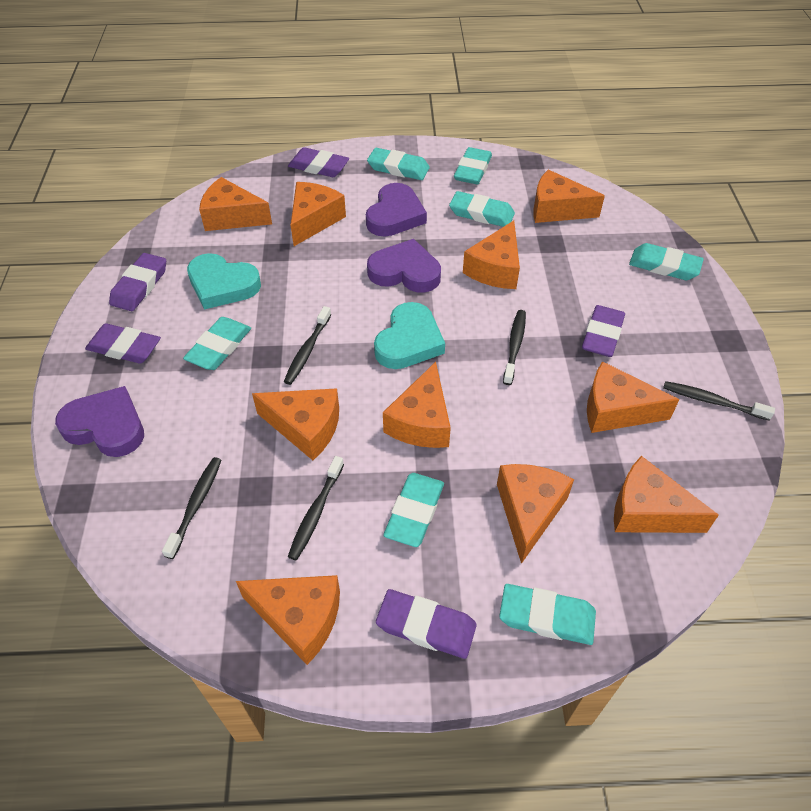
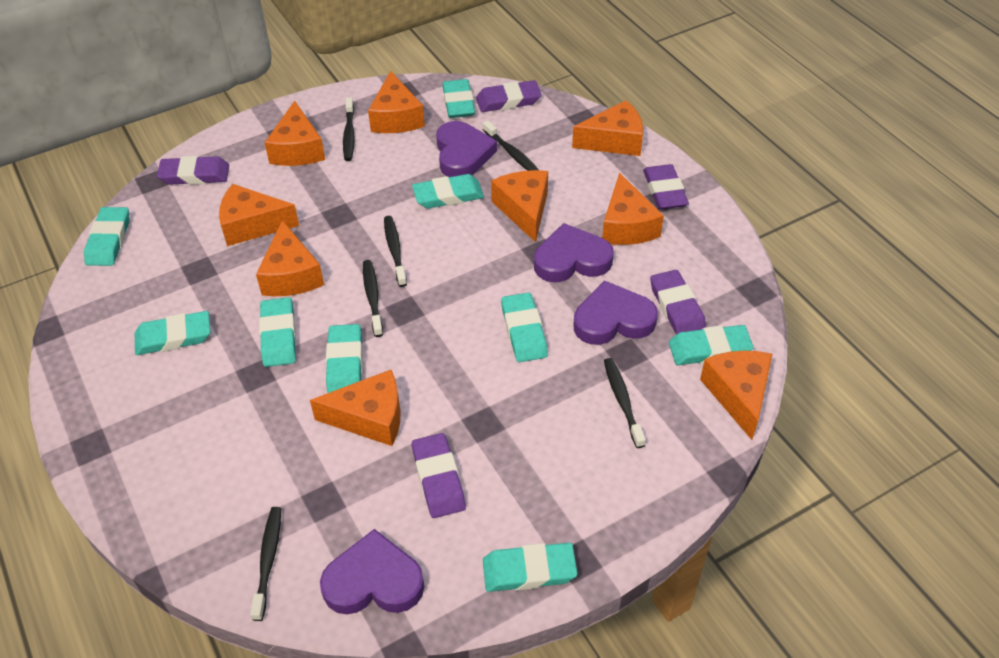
black toothbrush: [162,457,221,559] [284,306,331,385] [288,456,344,560] [503,310,526,385] [663,381,775,421] = 5 -> [250,507,281,621] [343,97,355,161] [363,260,383,337] [384,216,407,287] [483,120,539,171] [604,358,646,448] = 6
orange cheese: [199,177,272,231] [236,575,340,665] [252,388,339,460] [291,182,346,246] [383,362,451,448] [463,220,520,289] [497,464,574,564] [533,170,605,223] [587,361,680,433] [614,456,719,533] = 10 -> [219,184,299,246] [256,220,324,296] [264,101,325,166] [310,370,401,446] [368,71,425,133] [491,170,548,242] [572,100,643,156] [602,173,664,245] [700,351,772,440] = 9
purple heart: [55,386,144,457] [366,183,427,237] [367,239,441,293] = 3 -> [320,529,425,614] [436,121,497,177] [534,223,614,282] [574,280,658,345] = 4
turquoise eraser: [183,317,251,370] [367,148,430,180] [383,473,444,547] [449,191,515,227] [454,147,492,184] [499,584,596,645] [629,243,704,280] = 7 -> [84,207,130,266] [135,311,210,355] [259,297,296,367] [326,324,363,393] [412,174,484,209] [443,79,475,118] [483,543,578,592] [501,292,548,362] [669,325,754,365] = 9
turquoise heart: [187,253,261,309] [374,302,445,369] = 2 -> none = 0

